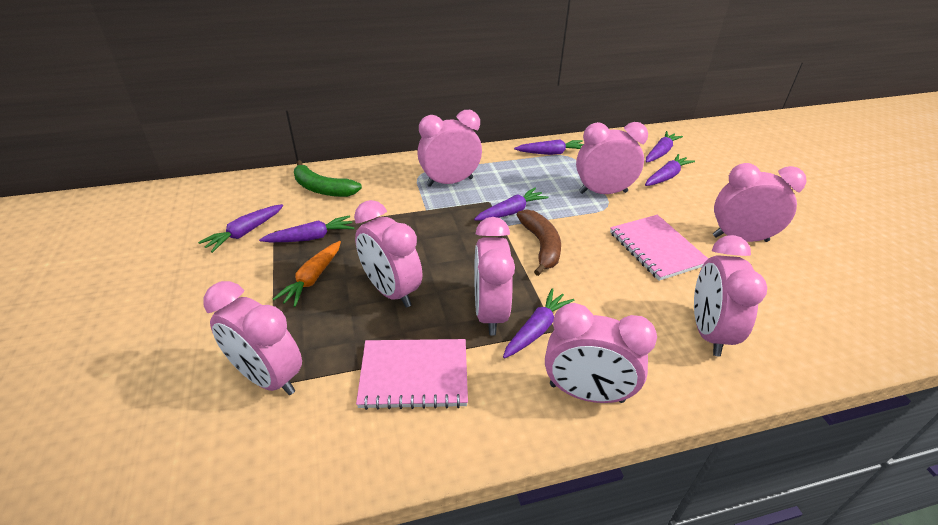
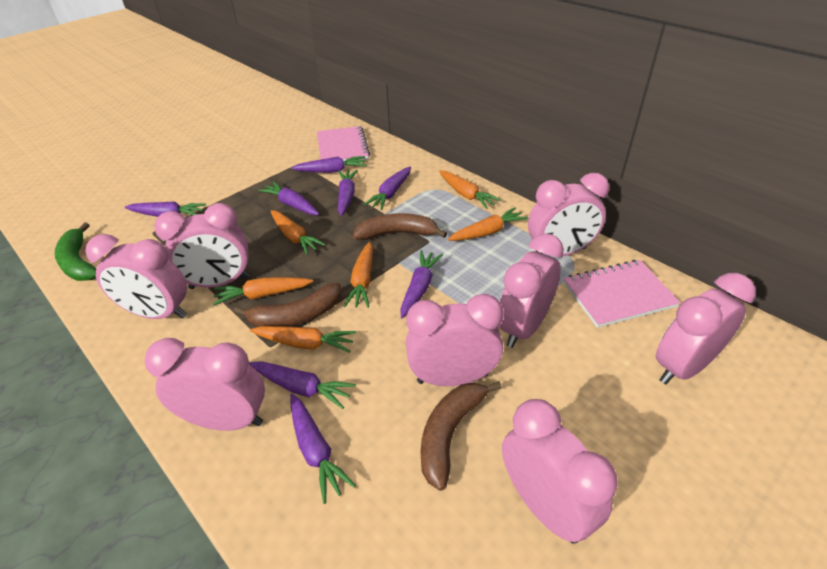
brown banana: [517,210,561,276] = 1 -> [234,283,341,327] [353,213,447,240] [421,382,502,491] = 3
orange carrot: [273,241,341,307] = 1 -> [213,277,313,305] [250,326,356,353] [271,210,326,255] [343,242,373,308] [439,170,501,209] [448,207,528,241] = 6
purple carrot: [198,204,283,253] [259,215,355,242] [474,188,548,221] [503,288,574,358] [514,139,583,155] [645,154,695,186] [646,131,683,163] = 7 -> [125,202,206,217] [248,361,356,409] [258,181,319,215] [290,394,356,504] [291,156,366,173] [338,170,358,216] [364,167,411,210] [400,250,443,319] = 8

